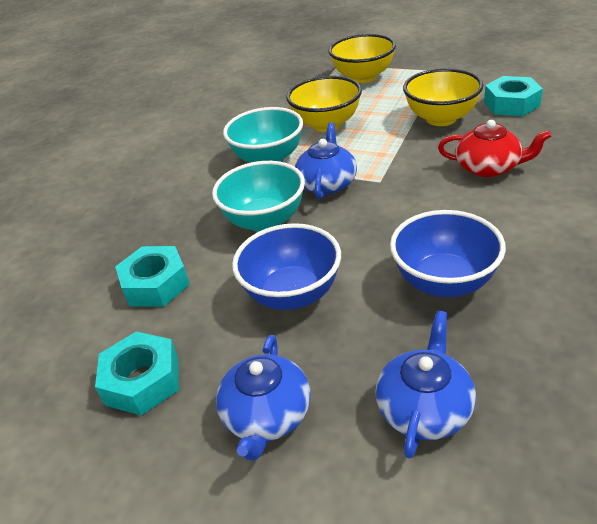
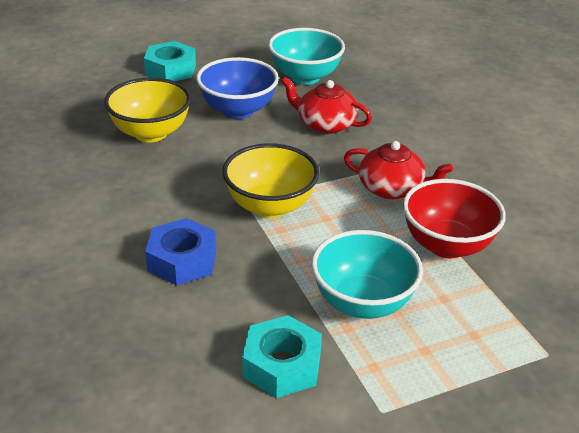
blue bowl: [232,223,341,310] [390,210,506,297] = 2 -> [196,57,279,119] = 1
blue nut: none = 0 -> [145,218,216,286] = 1
blue teapot: [216,335,310,460] [295,122,357,200] [375,311,476,459] = 3 -> none = 0
red bowl: none = 0 -> [403,179,506,258] = 1
red teapot: [438,120,552,177] = 1 -> [281,77,372,134] [344,141,453,199] = 2
turquoise nut: [95,332,179,416] [115,246,190,307] [484,76,543,116] = 3 -> [144,41,196,81] [242,315,322,398] = 2
yellow bowl: [286,76,362,132] [329,34,396,83] [403,68,484,126] = 3 -> [104,77,191,142] [222,143,319,218] = 2

